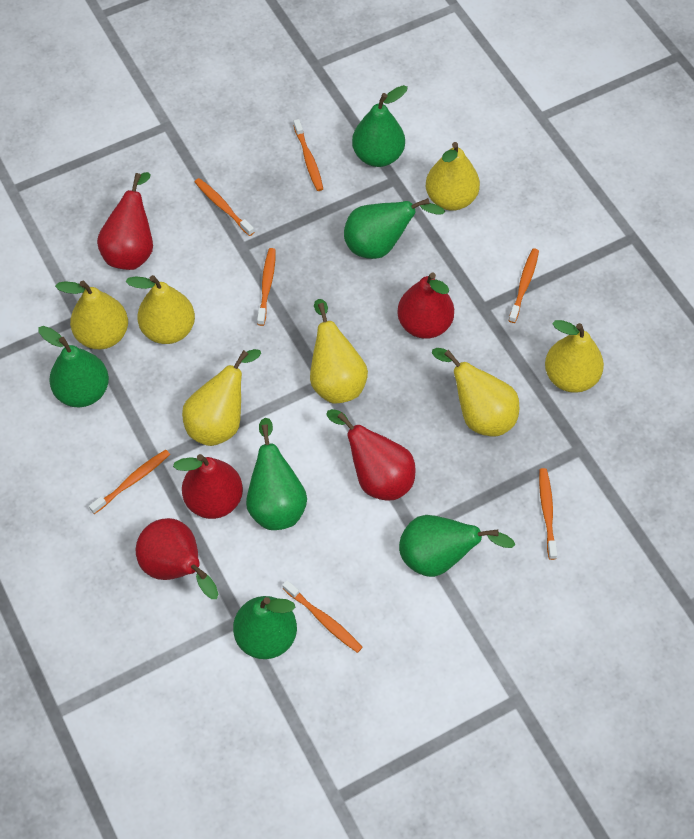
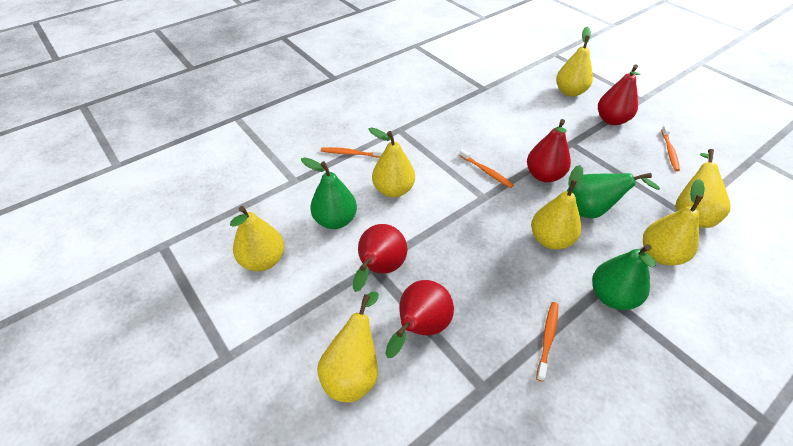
green pear: [38,326,109,407] [233,596,297,659] [246,418,307,530] [344,198,445,259] [352,85,408,167] [399,515,515,577] = 6 -> [301,157,357,229] [567,173,660,218] [592,244,656,310] = 3
orange toothbrush: [89,450,170,514] [195,178,254,236] [257,248,276,326] [282,580,362,653] [294,119,323,191] [509,248,539,323] [539,468,557,560] = 7 -> [321,147,384,158] [459,149,514,188] [536,302,559,382] [661,125,680,171] = 4
red pear: [97,172,153,270] [136,518,218,599] [173,454,243,519] [326,409,416,500] [397,272,454,339] = 5 -> [353,224,407,292] [385,280,454,358] [527,119,571,182] [598,64,640,125] = 4

